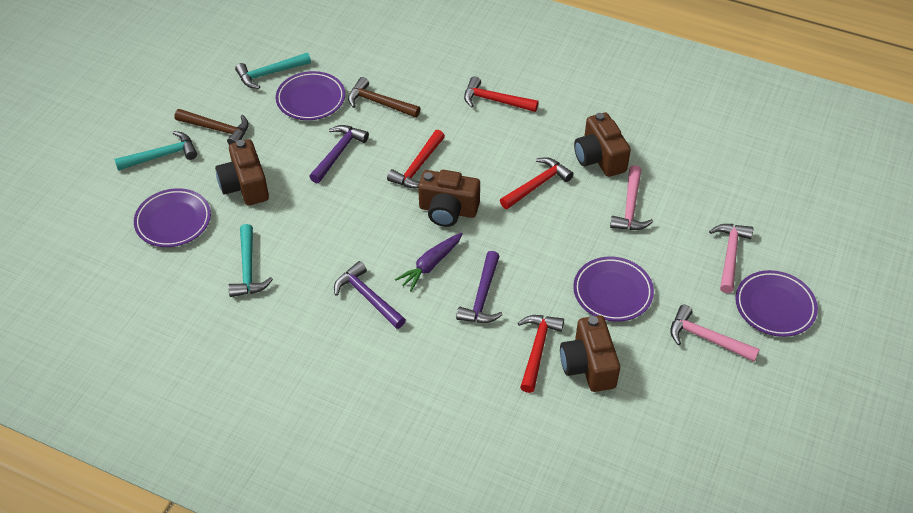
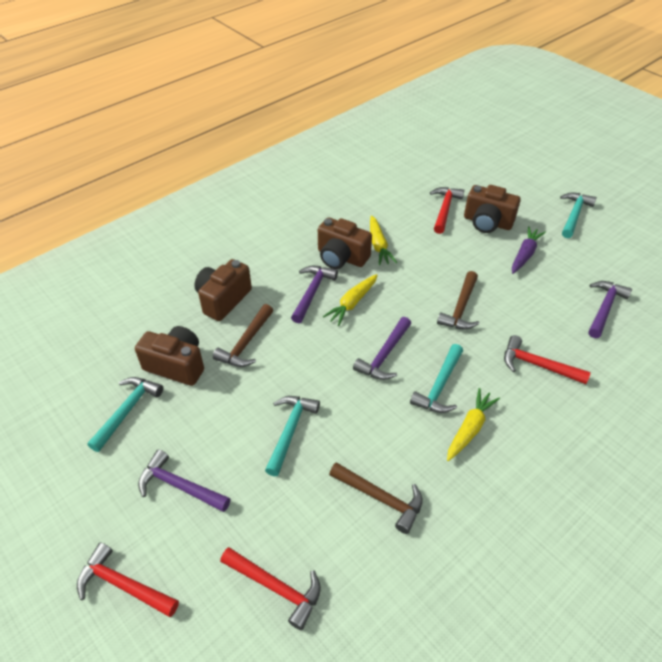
brown hammer: [174,109,249,145] [348,77,421,118] = 2 -> [213,304,273,367] [329,462,423,534] [437,271,479,330] = 3
pink hammer: [610,165,653,230] [670,305,760,362] [709,224,753,293] = 3 -> none = 0
purple hammer: [309,125,369,183] [334,261,406,329] [456,251,503,323] = 3 -> [138,449,230,512] [291,266,338,323] [353,317,411,380] [588,281,632,338] = 4
purple plate: [134,188,211,247] [276,71,345,120] [573,257,654,322] [735,270,818,337] = 4 -> none = 0
turquoise hammer: [114,131,197,170] [228,224,273,297] [235,53,311,89] = 3 -> [87,377,163,452] [265,396,320,476] [410,344,463,413] [560,193,597,238] = 4
yellow carrot: none = 0 -> [323,274,378,326] [370,215,397,266] [447,388,500,461] = 3

